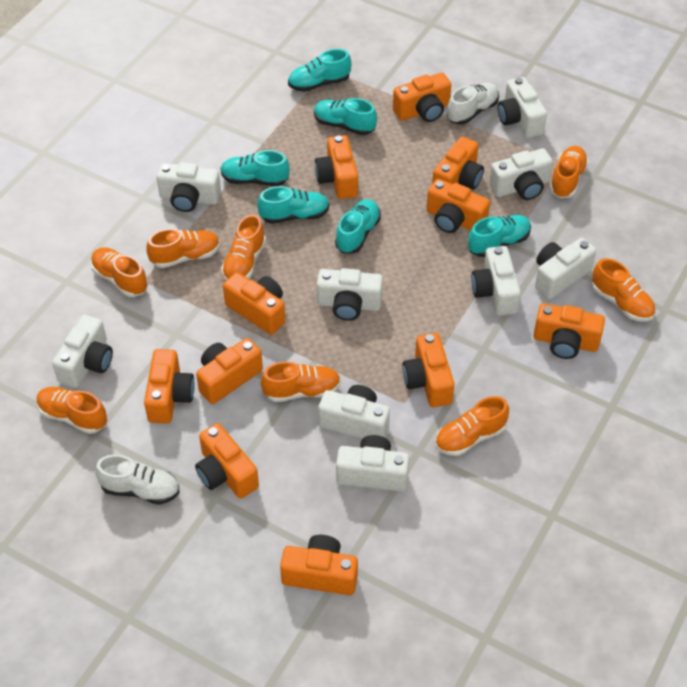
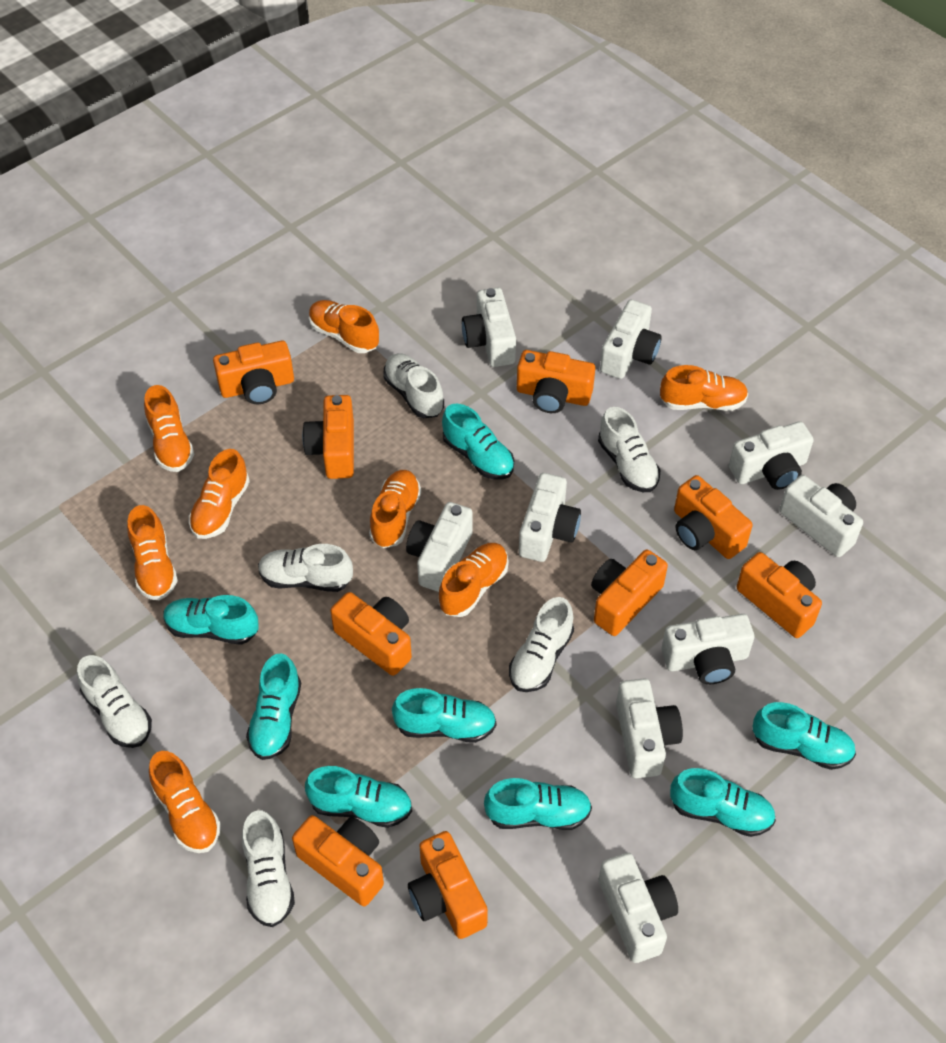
orange camera: [144,349,195,424] [195,423,259,499] [196,338,263,404] [223,272,285,335] [280,535,358,595] [315,135,358,199] [393,73,451,122] [402,333,455,407] [427,179,490,233] [432,136,484,190] [533,303,605,359] = 11 -> [213,341,294,404] [292,815,384,906] [302,395,354,479] [330,592,412,676] [408,831,488,939] [517,350,595,413] [591,550,668,636] [674,475,753,559] [737,552,822,638] = 9
turquoise shoe: [221,150,290,186] [257,186,329,224] [288,49,351,92] [314,98,377,135] [335,199,381,254] [468,215,531,257] = 6 -> [163,595,259,645] [246,653,301,760] [305,766,412,828] [392,688,496,743] [442,403,514,480] [484,778,592,830] [670,768,776,837] [753,702,856,770] = 8
white shoe: [95,455,180,505] [447,83,499,125] = 2 -> [77,655,152,748] [242,810,295,927] [258,544,353,592] [383,353,444,418] [509,597,574,692] [598,407,660,492] = 6

